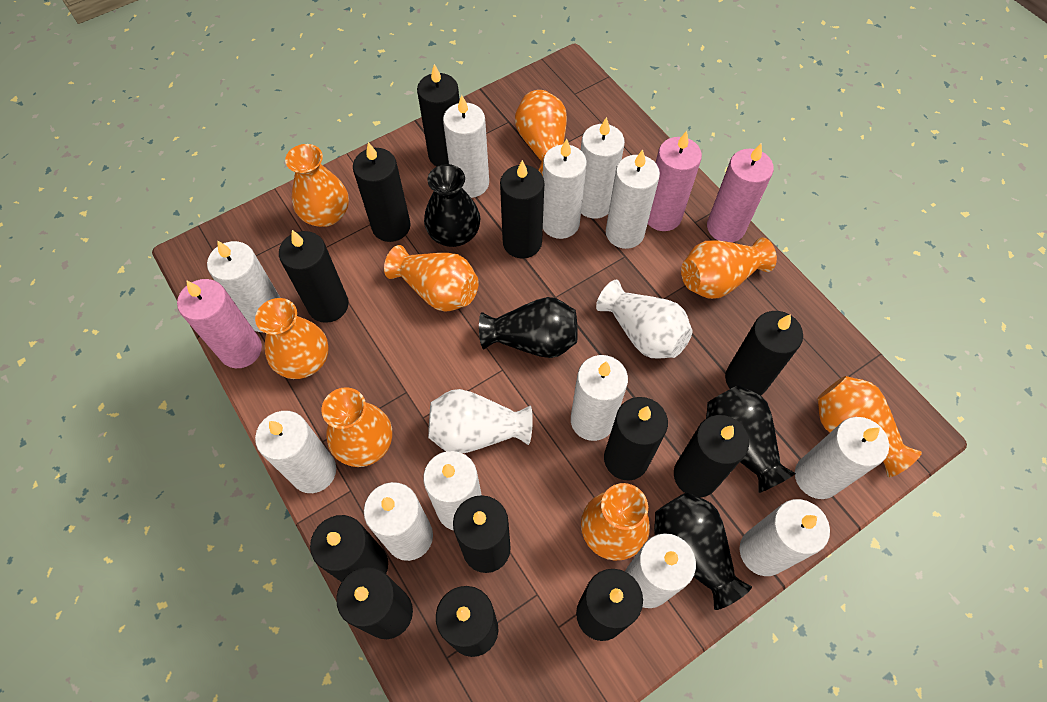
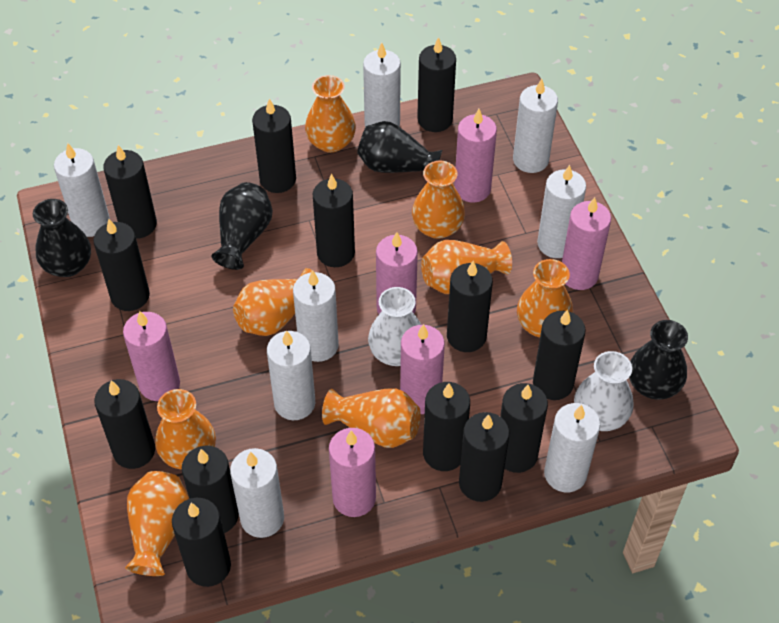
black candle: [279,230,349,323] [310,515,388,582] [336,567,413,639] [353,142,411,242] [417,64,459,166] [436,586,499,657] [453,495,511,573] [500,160,544,259] [576,569,643,641] [604,397,668,481] [674,415,749,497] [725,311,803,395] = 12 -> [93,219,150,311] [94,379,155,469] [103,145,157,239] [172,498,231,587] [182,446,239,533] [252,99,296,193] [313,174,355,267] [417,37,456,132] [423,382,470,471] [447,261,493,352] [459,412,509,502] [500,383,548,473] [533,309,586,400] = 13
pink candle: [177,279,262,368] [648,131,702,231] [707,144,774,242] = 3 -> [123,311,180,401] [329,428,376,517] [376,232,418,314] [400,324,445,414] [454,109,497,203] [562,197,611,290] = 6
white candle: [207,241,280,332] [255,411,336,493] [364,482,433,561] [423,451,482,530] [443,95,489,198] [543,139,587,239] [571,355,628,441] [581,117,625,219] [606,149,660,249] [625,533,696,608] [739,499,830,576] [795,417,889,499] = 12 -> [54,143,110,237] [230,448,284,538] [267,330,315,420] [293,270,339,362] [363,43,401,127] [513,78,558,173] [537,165,586,258] [544,403,600,492] = 8

